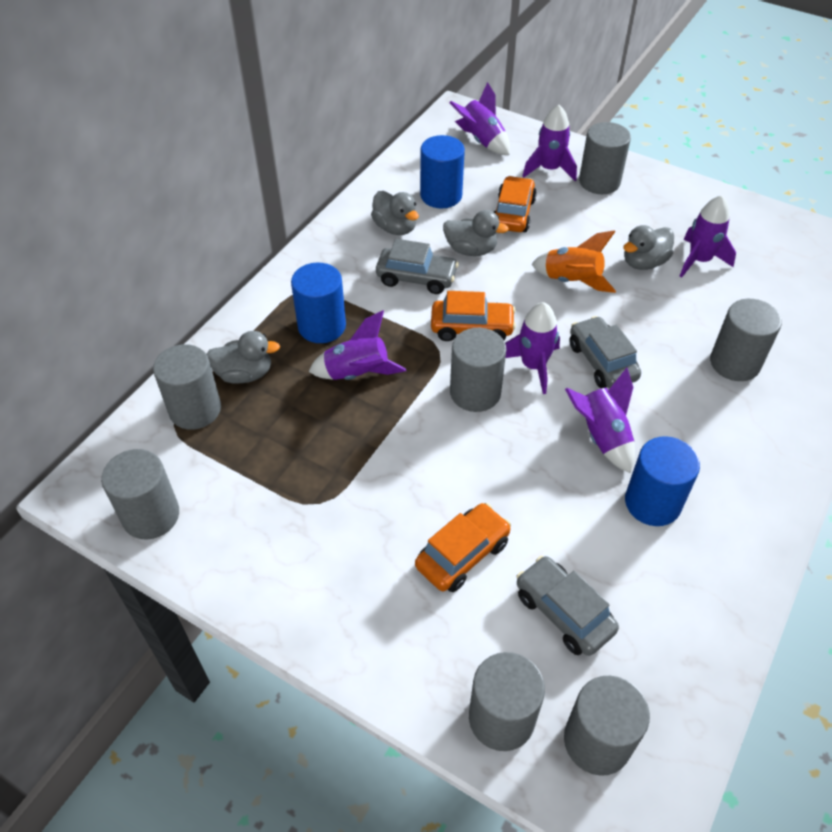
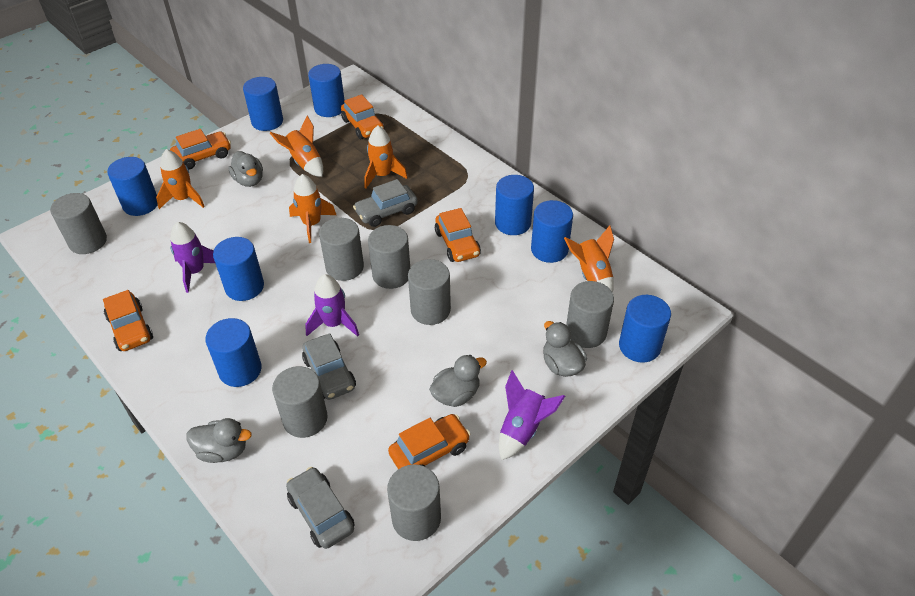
blue cylinder: [291,263,346,343] [420,135,465,208] [625,436,700,526] = 3 -> [107,157,158,216] [205,318,262,387] [213,237,264,301] [243,77,283,131] [308,64,345,117] [495,175,534,235] [531,200,573,263] [619,295,671,363] = 8
orange car: [415,503,511,592] [431,291,516,341] [494,176,537,232] = 3 -> [103,290,153,351] [170,129,231,170] [341,94,384,139] [388,414,471,469] [435,208,481,262] = 5
orange rocket: [531,231,616,293] = 1 -> [156,149,205,209] [270,115,323,177] [289,174,336,243] [364,126,408,188] [564,225,614,293] = 5
purple rocket: [309,311,406,380] [449,82,510,155] [505,302,560,394] [522,105,577,181] [565,368,635,473] [680,195,736,278] = 6 -> [170,222,215,293] [305,274,359,336] [499,370,565,460] = 3

